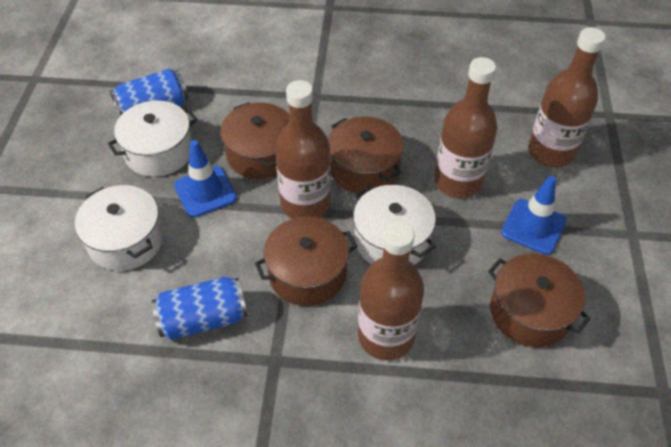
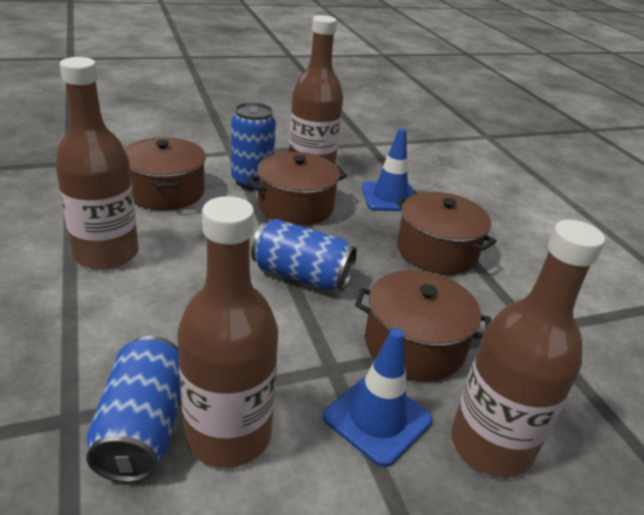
blue can: [110,69,188,117] [152,277,247,340] = 2 -> [86,336,181,483] [231,102,276,189] [251,219,357,291] = 3
white pot: [75,185,164,271] [108,100,198,177] [353,185,436,265] = 3 -> none = 0

